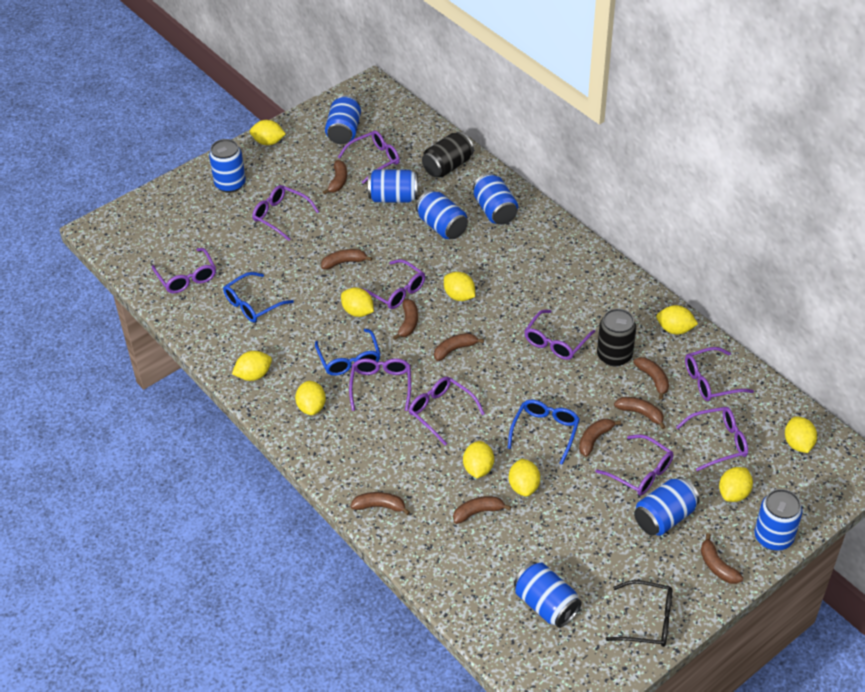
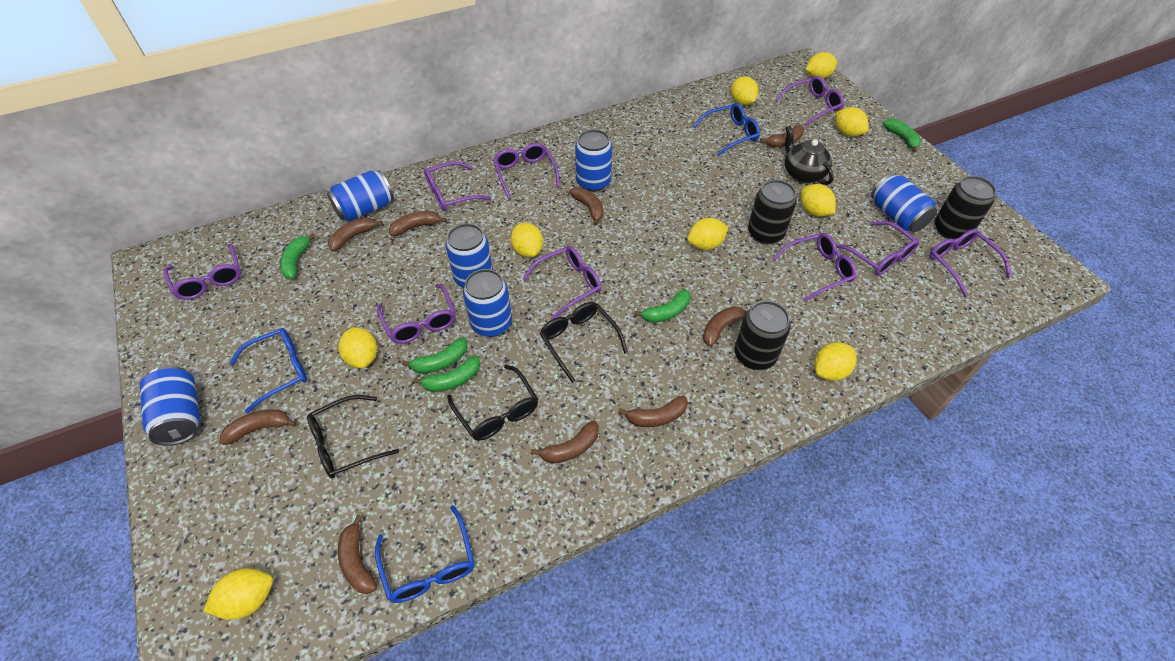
black can: [422,132,474,178] [597,308,636,367] = 2 -> [735,301,791,370] [748,180,797,244] [935,176,996,239] = 3
black glasses: [606,580,673,647] = 1 -> [307,395,399,478] [447,365,538,441] [540,302,628,383] = 3
black teapot: none = 0 -> [785,126,834,185] = 1
blue can: [209,139,246,193] [325,95,361,144] [368,170,418,202] [416,190,468,239] [473,173,518,225] [514,562,582,628] [634,477,700,536] [754,489,803,551] = 8 -> [139,366,200,446] [327,170,394,222] [446,223,493,288] [463,269,512,337] [575,129,612,192] [871,173,937,232] = 6
brown banana: [321,249,372,269] [323,160,347,194] [351,492,410,515] [393,299,418,340] [434,333,484,361] [453,496,512,524] [579,418,621,457] [614,397,666,429] [633,357,669,400] [701,533,743,584] = 10 -> [220,409,297,445] [328,218,383,251] [338,515,377,594] [389,211,447,236] [531,421,599,464] [569,187,604,226] [618,395,688,427] [703,306,747,347] [760,124,804,147] = 9
green banana: none = 0 -> [280,234,316,279] [402,338,468,374] [413,356,480,392] [634,289,690,323] [883,119,921,152] = 5
purple glasses: [152,248,216,293] [252,185,319,241] [338,131,400,184] [349,358,411,411] [362,259,425,309] [409,377,485,445] [524,310,595,360] [595,434,673,496] [676,407,748,471] [685,347,754,401] = 10 -> [164,244,241,300] [377,284,456,344] [424,161,492,211] [493,143,560,199] [523,246,602,319] [772,233,857,301] [776,76,844,126] [836,221,919,275] [929,229,1011,297] = 9
yellow lemon: [232,351,272,381] [250,120,286,145] [295,381,326,415] [341,288,374,317] [444,272,475,301] [463,441,494,478] [509,459,540,497] [656,305,698,334] [719,467,753,502] [785,416,817,453] = 10 -> [203,568,273,620] [339,327,377,368] [511,223,543,258] [687,218,728,250] [731,76,759,105] [801,184,836,217] [806,52,837,79] [814,342,857,381] [835,107,869,136] = 9

